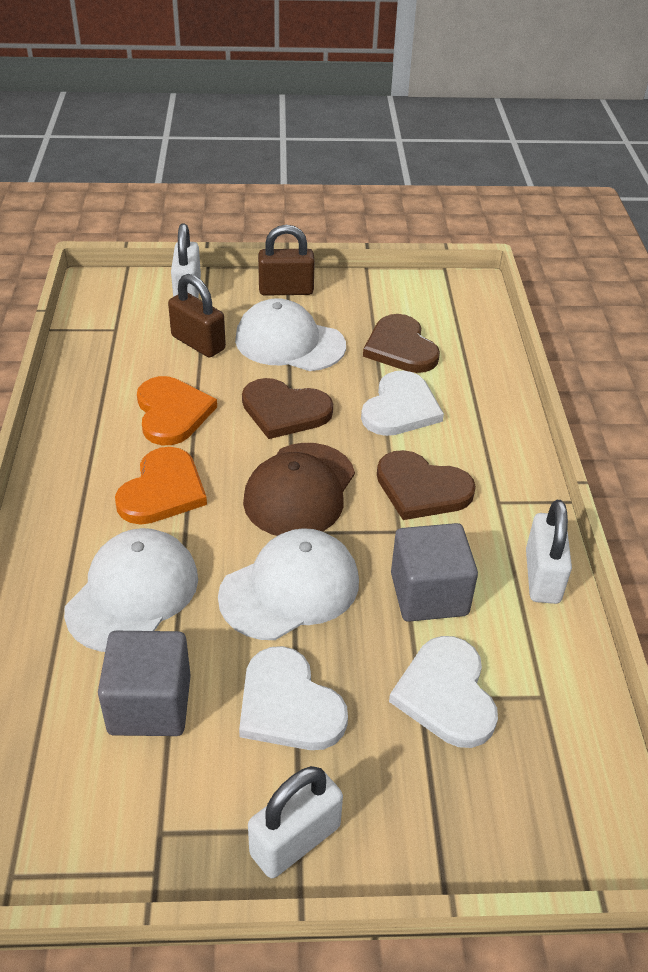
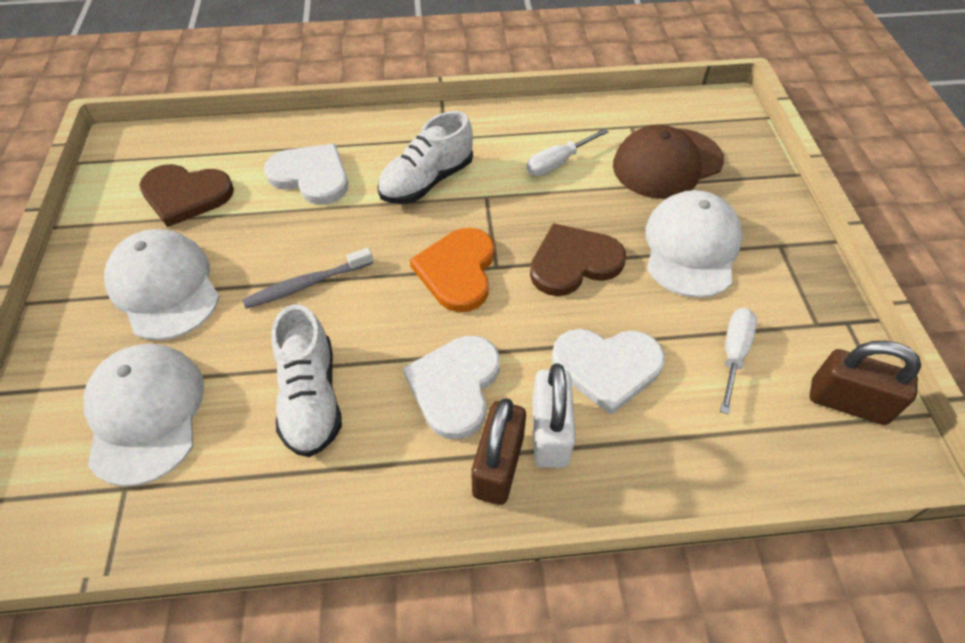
brown heart: [242,378,333,439] [363,314,440,373] [377,450,476,520] = 3 -> [139,164,234,227] [530,223,626,296] = 2
grey cube: [98,631,191,736] [391,523,478,622] = 2 -> none = 0
grey toothbrush: none = 0 -> [242,247,373,309] = 1
orange heart: [115,447,207,524] [137,376,217,445] = 2 -> [410,228,494,312] = 1
white padlock: [171,223,201,298] [248,766,343,878] [526,500,572,604] = 3 -> [533,364,576,468] = 1
white screwdriver: none = 0 -> [526,129,608,176] [720,308,757,414] = 2
white shoe: none = 0 -> [271,304,342,457] [377,111,473,204] = 2

